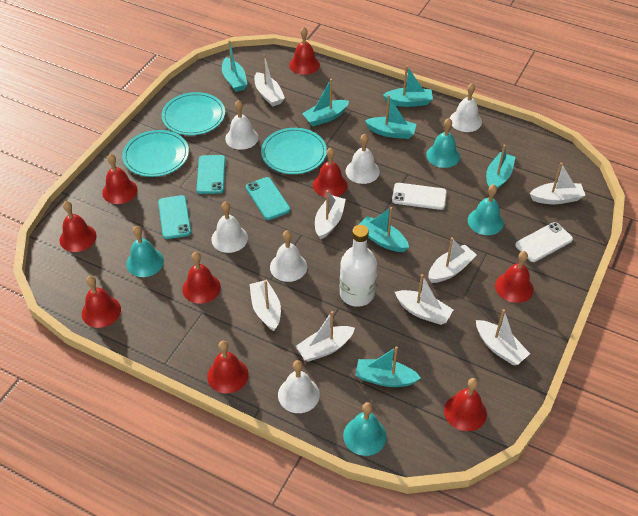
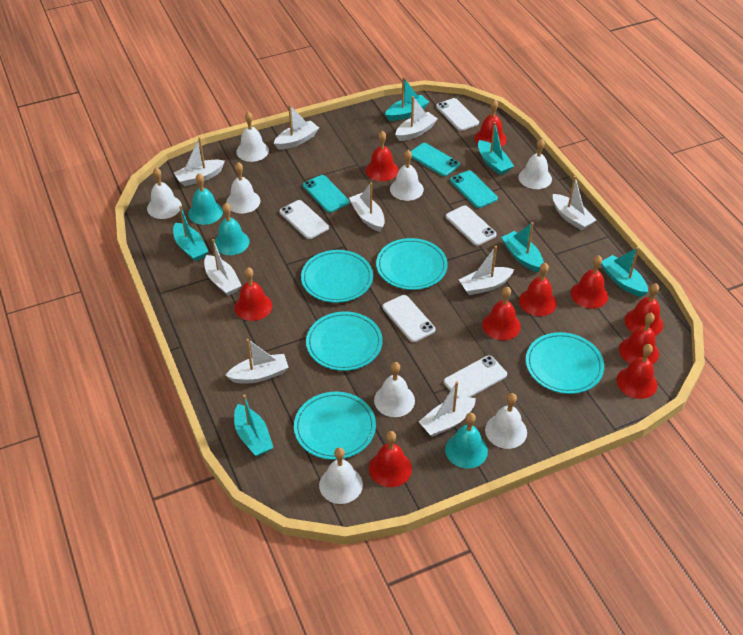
red bell: [59,201,97,252] [82,276,121,328] [102,154,137,204] [182,252,221,304] [207,341,249,394] [289,27,320,75] [313,147,347,197] [444,378,487,431] [495,251,534,303] = 9 -> [234,267,272,321] [365,131,399,181] [369,431,412,487] [474,99,507,147] [482,286,521,340] [519,263,557,316] [571,255,608,309] [616,344,657,399] [619,313,659,365] [624,283,663,336] = 10
turquoise bell: [126,226,164,277] [343,402,387,456] [426,118,460,168] [468,184,504,235] = 4 -> [188,173,223,225] [215,203,250,255] [445,413,488,469] = 3
turquoise boat: [222,40,248,92] [302,79,349,127] [355,346,421,387] [358,207,409,252] [365,95,417,139] [383,65,433,107] [486,145,515,189] = 7 -> [173,206,209,262] [234,394,273,457] [385,77,429,121] [478,122,514,175] [501,222,544,272] [601,247,648,297] = 6
turquoise plate: [122,130,189,177] [161,92,225,135] [261,128,327,174] = 3 -> [294,392,376,460] [301,250,373,303] [306,311,383,371] [376,238,448,290] [526,332,604,394] = 5
white bell: [211,202,248,253] [225,100,258,150] [270,230,307,282] [278,360,320,413] [346,134,380,184] [450,83,482,132] = 6 -> [147,168,182,219] [226,162,261,213] [236,112,269,162] [319,447,363,504] [374,362,415,417] [390,150,424,201] [485,393,527,449] [518,138,552,189] = 8
white boat: [250,280,281,331] [254,55,285,107] [296,311,355,362] [315,190,346,240] [395,274,454,325] [428,237,477,283] [476,309,530,365] [530,163,586,204] = 8 -> [174,137,225,186] [204,239,242,296] [225,339,289,383] [274,105,319,150] [349,182,385,232] [395,96,438,141] [419,381,476,437] [459,246,514,295] [553,176,596,231] = 9
white bottle: [340,225,377,307] = 1 -> none = 0
white phone: [392,183,447,210] [515,222,573,262] = 2 -> [279,200,329,239] [382,295,436,342] [436,98,479,131] [444,356,507,398] [446,206,496,246] = 5

